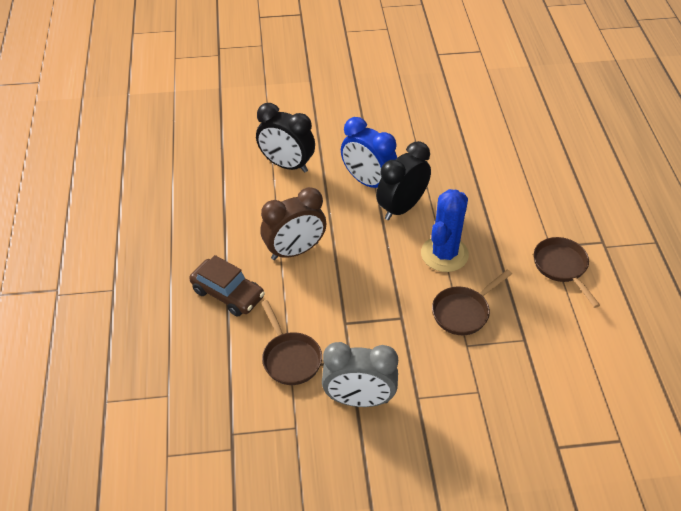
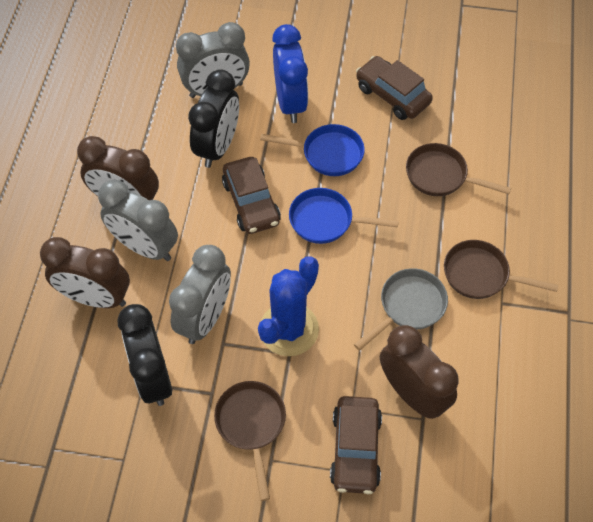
blue pan: none = 0 -> [260,124,365,176] [289,188,399,244] = 2
brown car: [189,255,265,316] = 1 -> [222,157,281,234] [330,396,382,494] [356,56,433,120] = 3
brown clock: [261,187,326,260] = 1 -> [40,237,130,308] [77,136,159,200] [380,325,458,419] = 3
grey clock: [322,342,398,407] = 1 -> [98,180,178,261] [169,245,231,344] [176,22,250,98] = 3
grey pan: none = 0 -> [354,268,448,351] = 1

